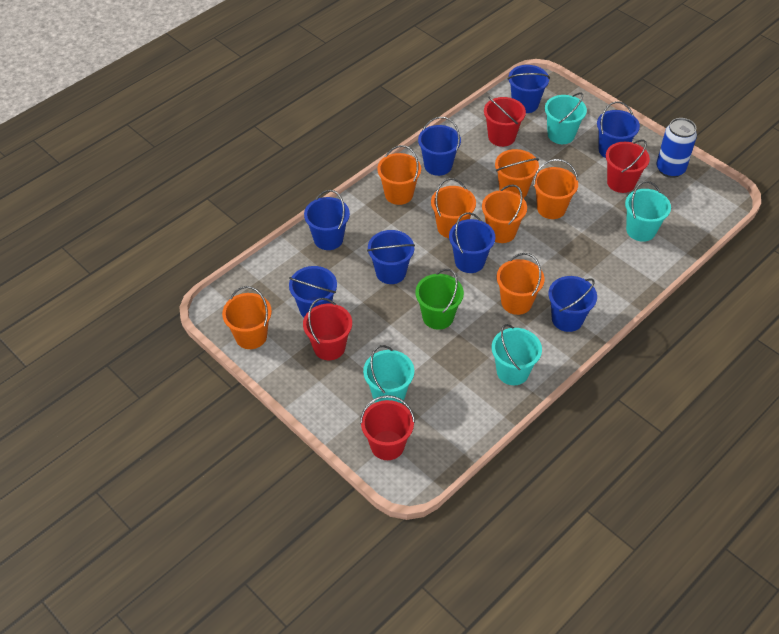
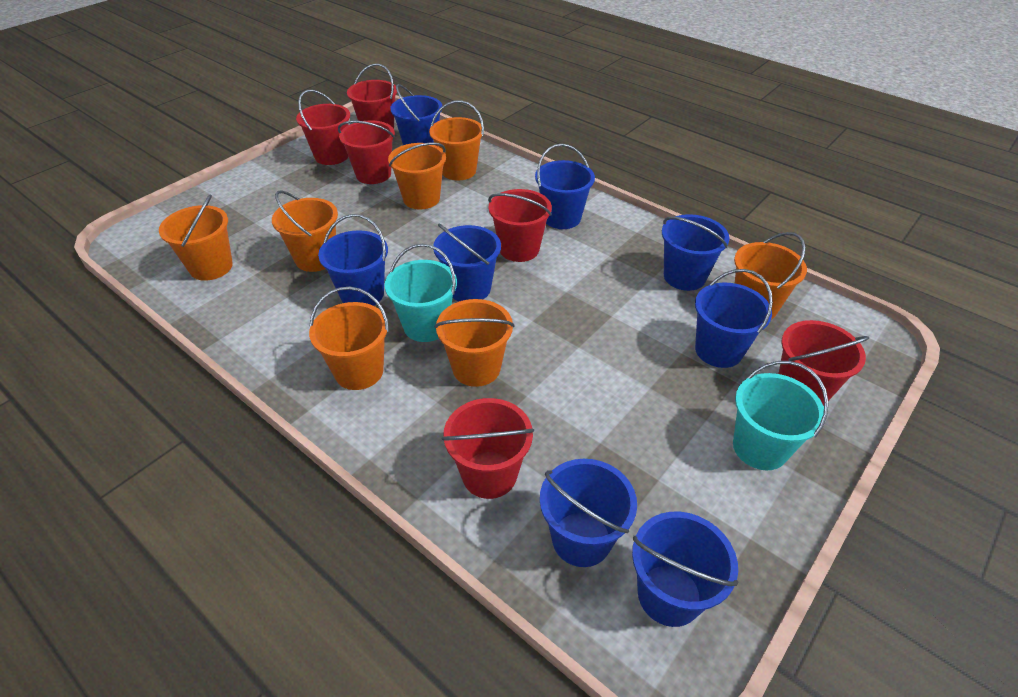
blue can: [656,118,697,178] = 1 -> none = 0
green bucket: [415,269,464,330] = 1 -> none = 0
red bucket: [303,298,352,360] [360,395,415,460] [484,97,526,147] [606,140,650,193] = 4 -> [296,90,350,165] [338,120,395,184] [347,63,397,129] [442,398,534,499] [488,189,552,262] [778,320,869,406] = 6
turquoise bucket: [363,345,414,403] [492,324,542,385] [545,93,587,144] [625,181,671,242] = 4 -> [385,244,457,342] [733,361,829,470] = 2

